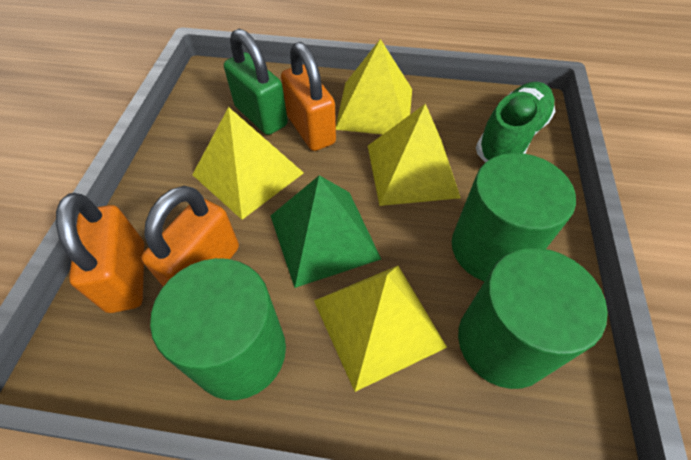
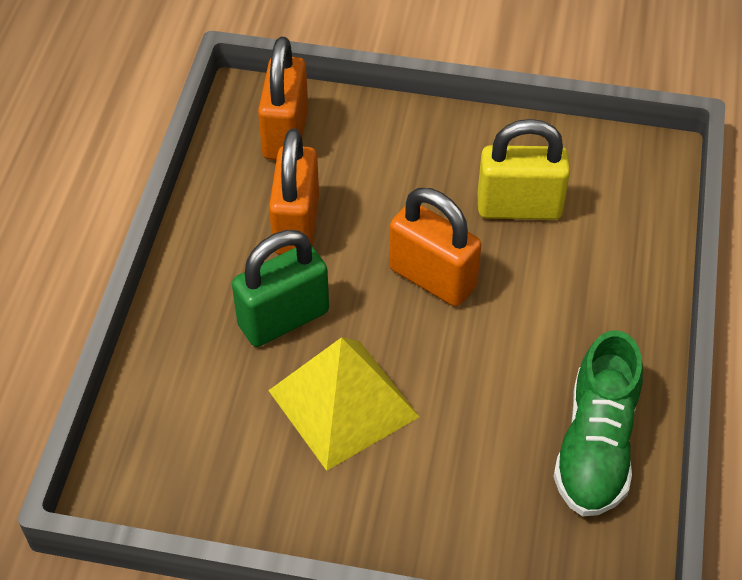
green cylinder: [150,258,286,400] [452,153,576,282] [458,248,608,389] = 3 -> none = 0
green pyramid: [271,175,381,288] = 1 -> none = 0
yellow padlock: none = 0 -> [477,119,570,220] = 1
yellow pyramid: [192,107,304,220] [314,266,447,392] [336,39,412,135] [368,104,461,206] = 4 -> [268,337,419,471] = 1

